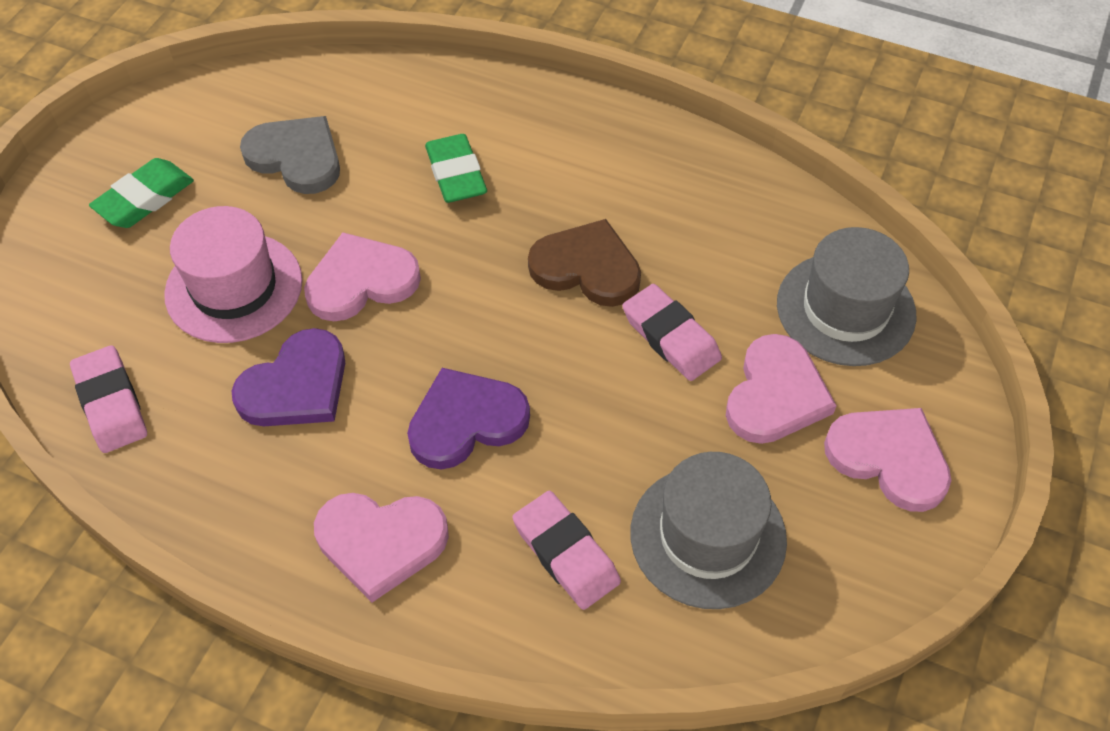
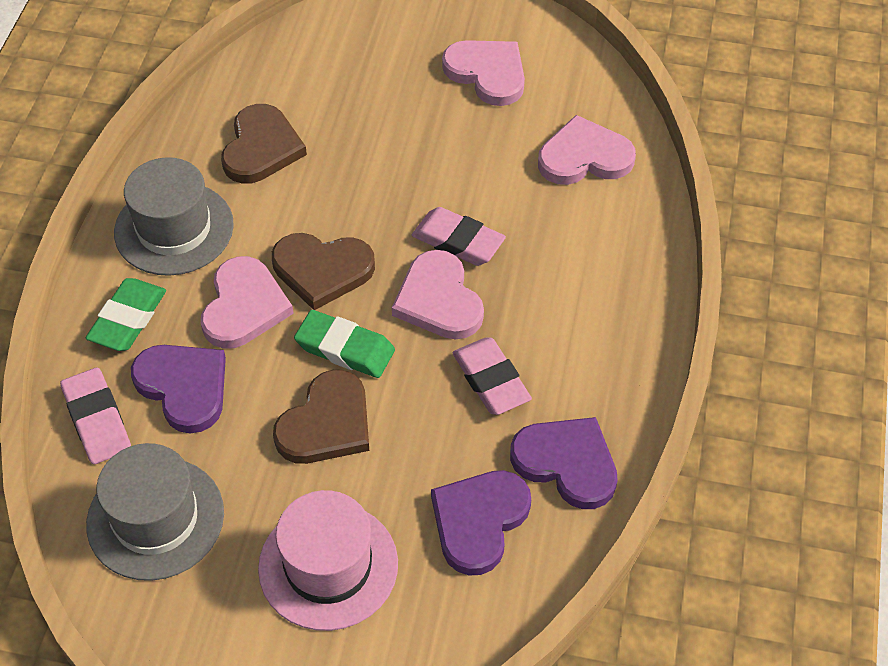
brown heart: [528,219,641,307] = 1 -> [221,104,307,184] [272,233,375,310] [273,370,369,464] = 3
grey heart: [240,116,340,194] = 1 -> none = 0
purple heart: [232,328,345,426] [407,368,530,469] = 2 -> [131,345,226,433] [431,470,531,575] [510,417,618,509] = 3

